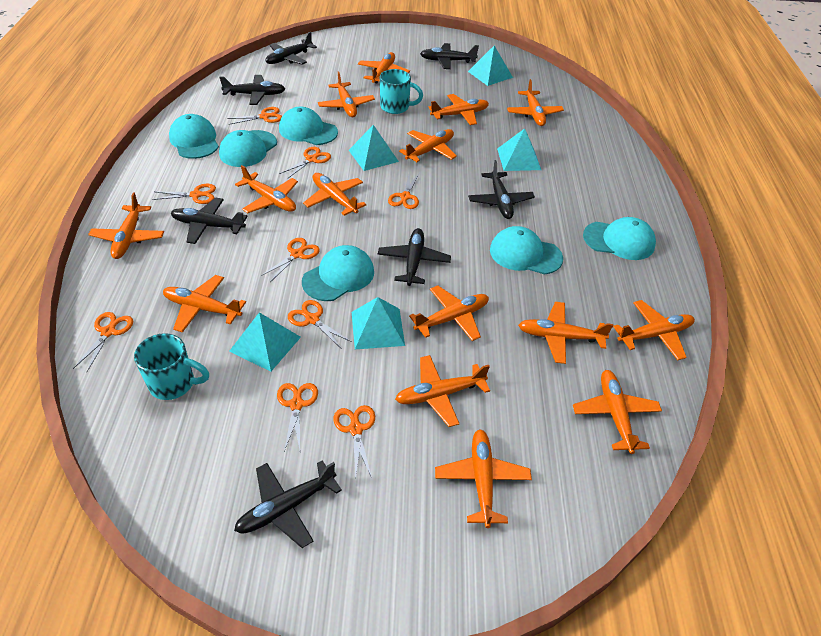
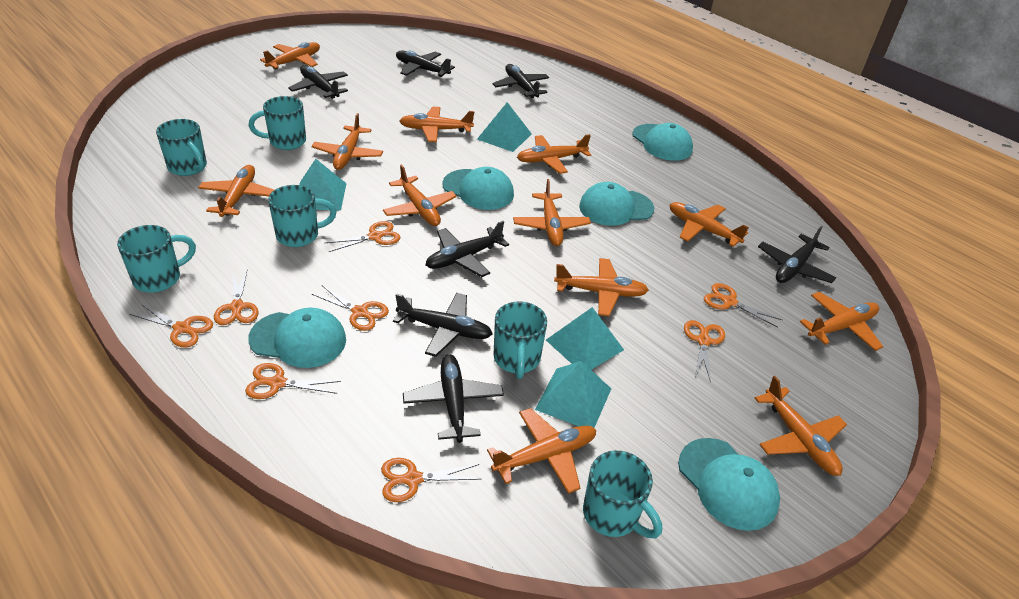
orange plane: [88,192,164,259] [163,275,246,333] [235,165,298,213] [303,173,366,216] [318,72,375,117] [358,52,410,83] [395,355,490,427] [399,129,457,162] [409,286,489,341] [428,94,489,125] [435,429,532,528] [507,79,564,126] [518,302,613,364] [573,370,662,454] [613,300,695,360] = 15 -> [198,165,274,217] [260,42,320,69] [311,113,383,170] [383,164,457,226] [399,107,474,142] [487,408,596,494] [513,179,591,246] [517,134,591,174] [554,258,649,316] [670,202,749,247] [755,376,847,476] [800,292,883,351] = 12
orange scissors: [73,312,133,372] [152,184,216,204] [227,107,282,125] [261,238,320,282] [277,383,318,451] [279,147,331,179] [288,300,352,349] [333,405,375,480] [388,173,420,209] = 9 -> [130,304,213,348] [214,268,259,325] [245,363,341,399] [312,285,389,331] [325,221,400,252] [381,458,481,502] [684,320,725,383] [704,283,782,328] = 8
turquoise cap: [169,114,219,159] [219,130,277,167] [279,106,338,145] [302,245,374,301] [490,226,563,275] [583,217,656,260] = 6 -> [248,308,346,368] [442,167,514,210] [579,182,654,226] [632,123,693,161] [678,438,780,531] = 5
turquoise mug: [134,333,209,400] [380,69,423,114] = 2 -> [117,225,196,293] [156,119,207,176] [249,96,306,150] [268,185,337,247] [493,301,547,379] [583,450,662,538] = 6
turquoise pyramid: [229,312,301,372] [349,125,399,171] [352,297,405,349] [468,46,513,86] [497,128,541,171] = 5 -> [299,159,347,211] [477,102,532,152] [535,361,611,428] [546,307,624,370] = 4

